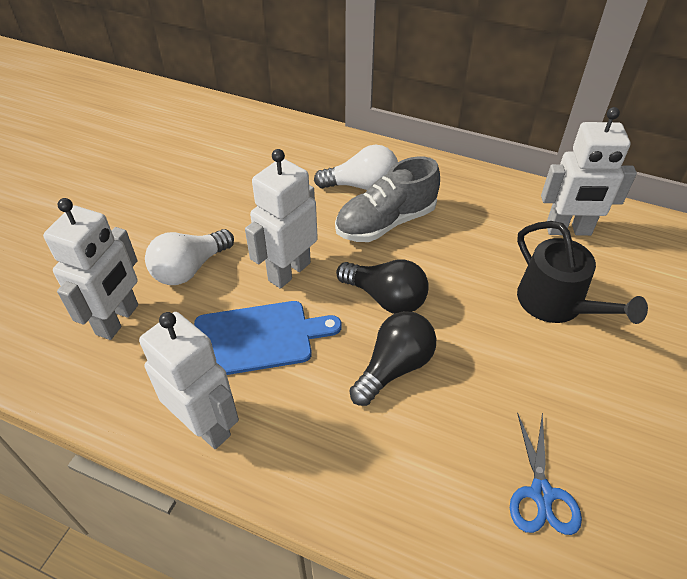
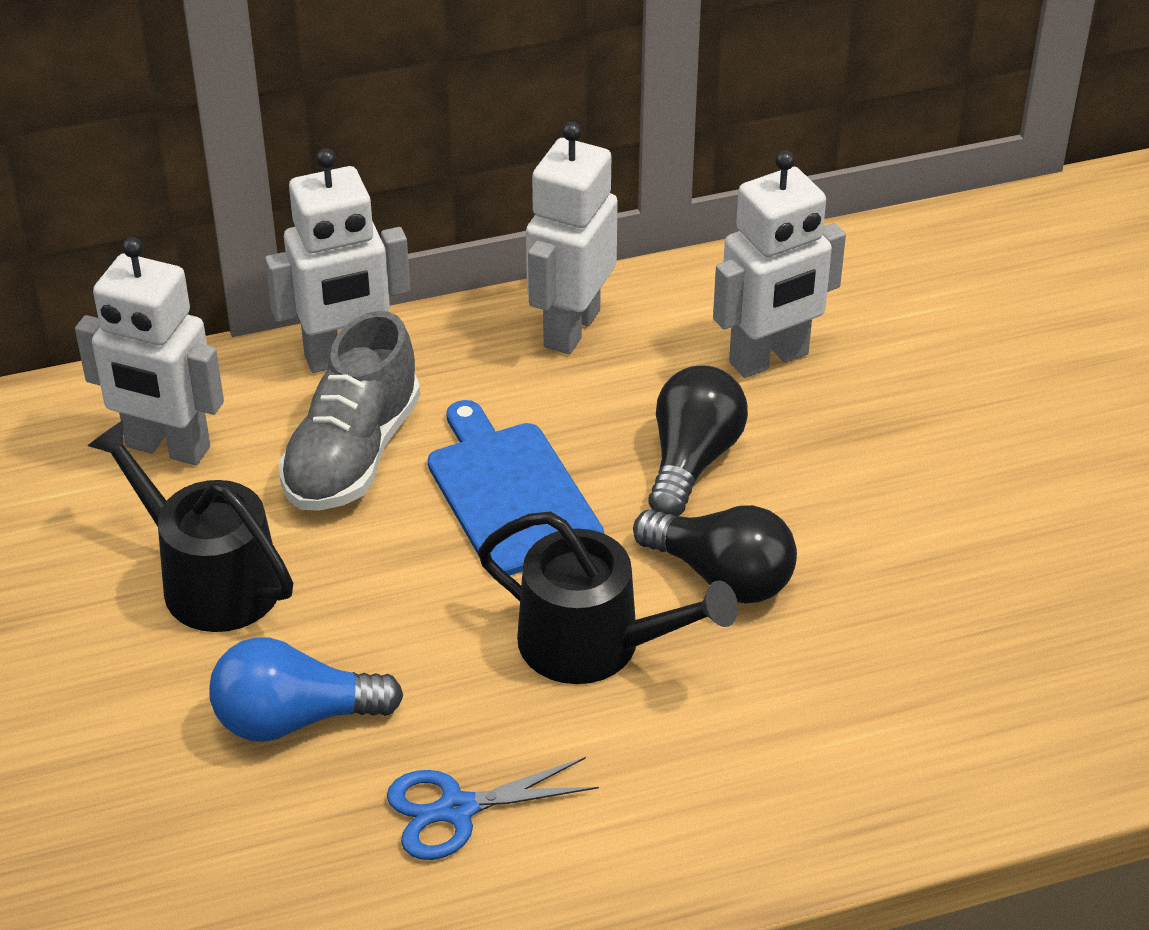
black watering can: [517,221,648,324] = 1 -> [88,420,293,632] [478,511,738,684] = 2
blue light bulb: none = 0 -> [209,637,403,742] = 1
white light bulb: [145,229,234,285] [314,145,398,190] = 2 -> none = 0

